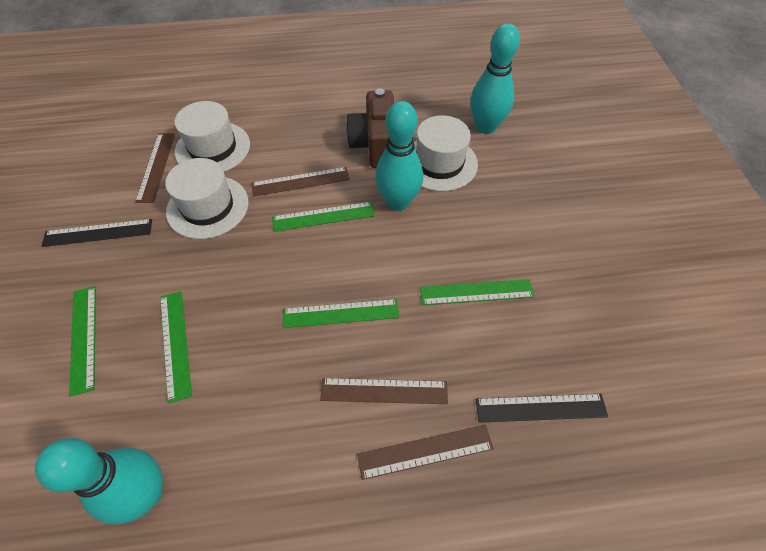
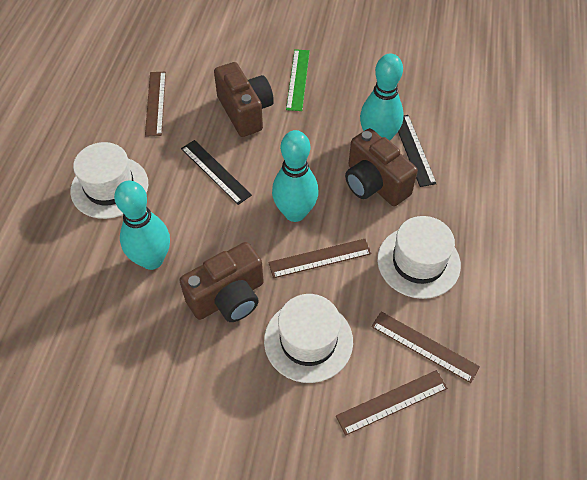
brown camera: [346,88,394,168] = 1 -> [179,242,263,322] [214,62,274,137] [345,128,418,206] = 3
green ruler: [69,286,96,397] [160,292,192,403] [272,201,375,232] [283,299,399,328] [420,279,534,305] = 5 -> [286,49,310,111] = 1

